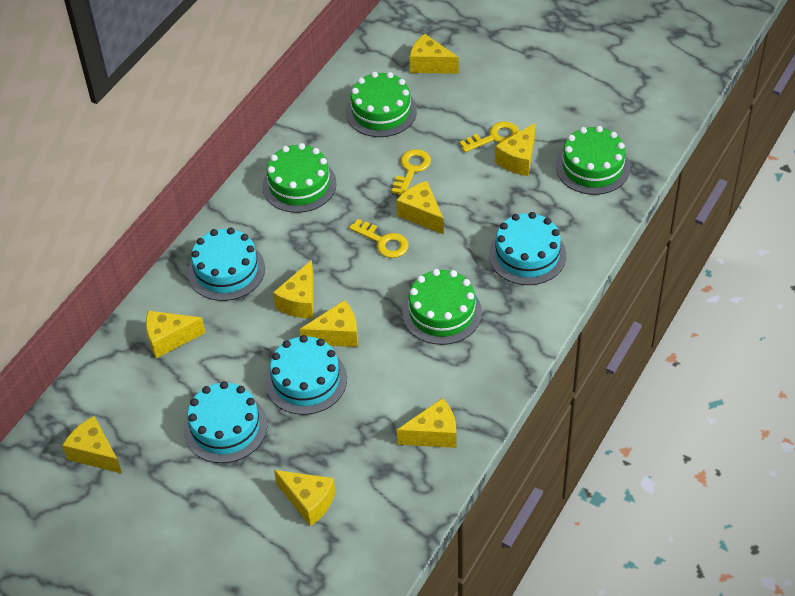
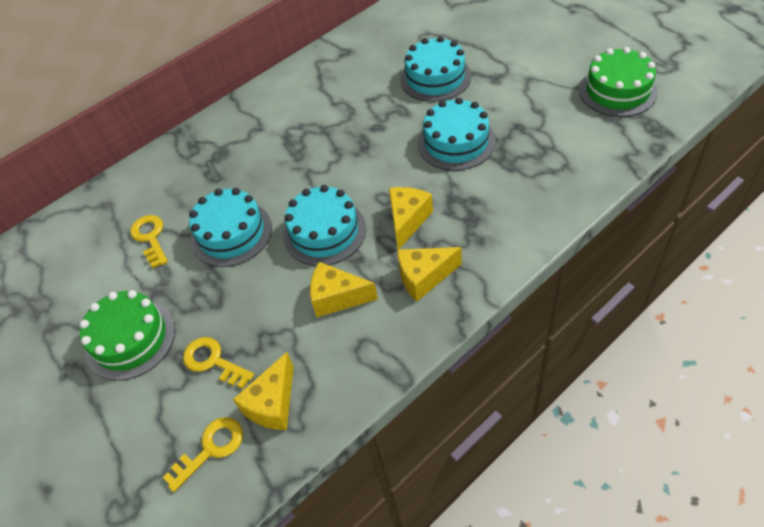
green cake: [262,143,337,213] [346,72,417,137] [402,269,482,345] [556,126,630,195] = 4 -> [79,290,175,381] [579,47,658,117] = 2
yellow cheese: [62,416,122,473] [146,311,205,358] [273,260,314,318] [274,470,335,526] [300,300,358,347] [396,181,444,234] [396,398,456,448] [410,34,459,74] [495,123,535,176] = 9 -> [233,352,294,430] [310,262,378,317] [389,187,433,250] [397,247,462,302] = 4

